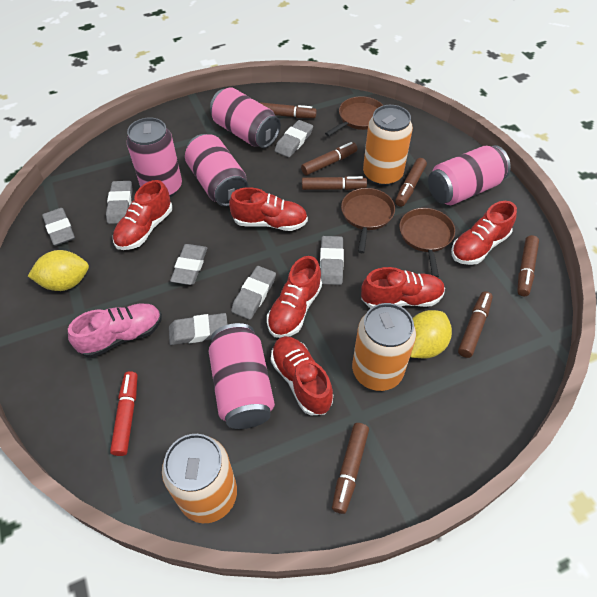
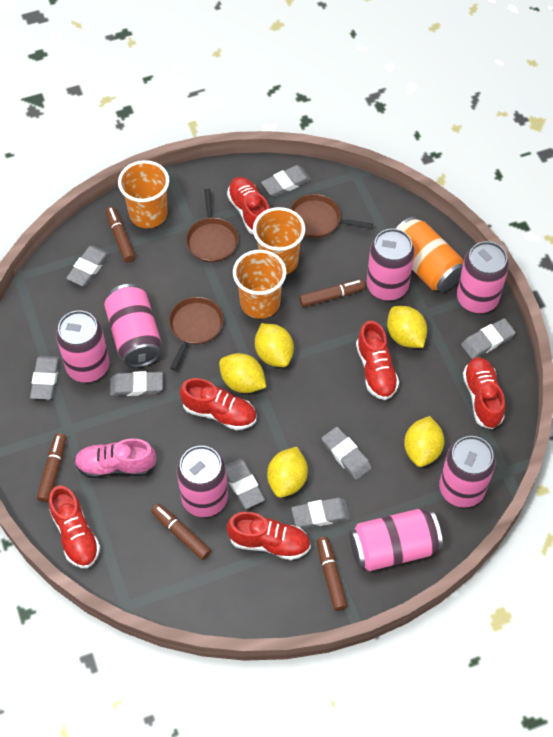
brown marker: [260,102,317,118] [301,142,357,175] [302,176,367,190] [332,423,369,514] [395,158,427,207] [458,291,493,358] [517,235,539,296] = 7 -> [37,433,66,503] [105,206,135,263] [151,504,211,560] [299,279,365,307] [317,537,348,611] = 5
grey eraser: [42,208,75,246] [106,181,133,224] [169,313,228,345] [170,244,207,285] [231,266,276,320] [275,120,313,157] [320,236,344,285] = 7 -> [30,356,60,400] [66,246,110,286] [110,371,163,396] [225,459,265,509] [261,165,311,197] [291,497,350,529] [322,427,372,480] [461,318,516,359] = 8
orange can: [162,434,237,523] [352,303,416,391] [363,105,413,186] = 3 -> [395,217,464,292] = 1
orange cup: none = 0 -> [118,160,169,228] [233,250,286,319] [253,207,305,275] = 3
pink can: [126,118,182,197] [185,134,248,207] [209,323,275,429] [210,87,281,148] [428,145,511,205] = 5 -> [56,310,109,383] [104,284,161,368] [177,446,228,517] [349,509,443,571] [366,228,415,301] [439,436,496,508] [457,241,509,313] = 7
red marker: [110,371,137,456] = 1 -> none = 0
yellow lemon: [28,250,89,291] [410,310,452,358] = 2 -> [219,353,266,393] [255,323,294,367] [267,447,308,498] [387,306,427,348] [404,416,444,467] = 5

